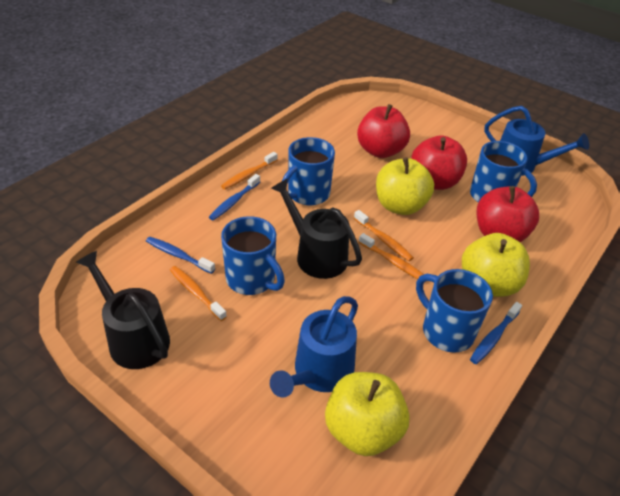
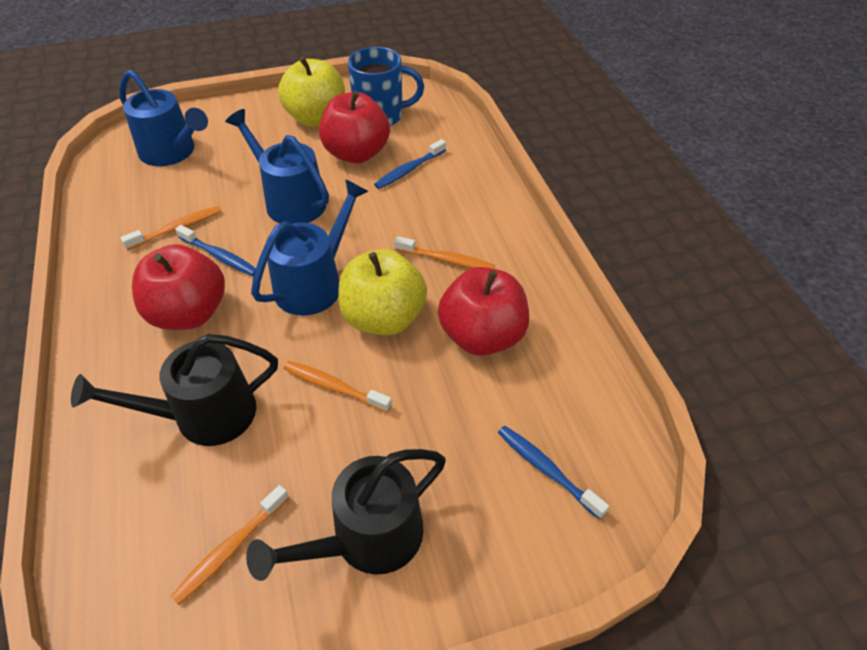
blue mug: [221,216,285,295] [281,137,335,205] [416,269,493,353] [470,141,537,202] = 4 -> [348,47,424,126] = 1
blue watering can: [270,296,358,398] [484,106,589,176] = 2 -> [119,70,208,166] [225,109,329,224] [251,179,369,316] = 3
yellow apple: [325,372,410,456] [376,157,434,215] [462,233,530,297] = 3 -> [278,56,345,127] [338,249,427,336] = 2

